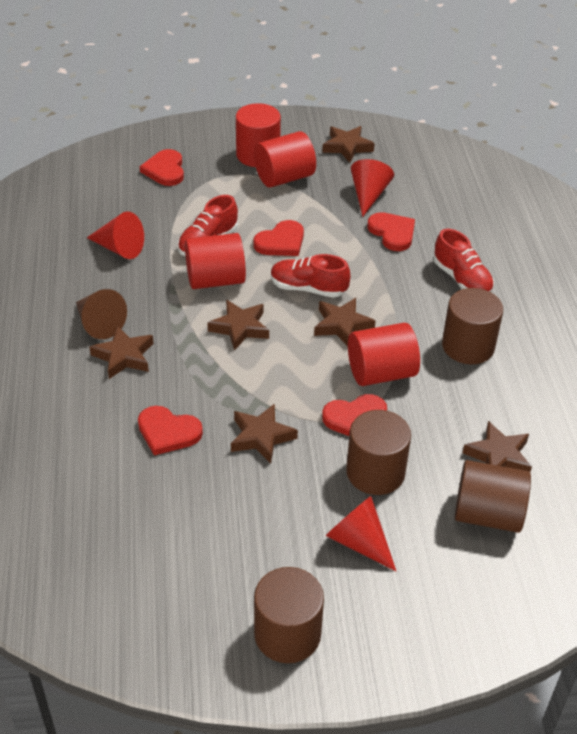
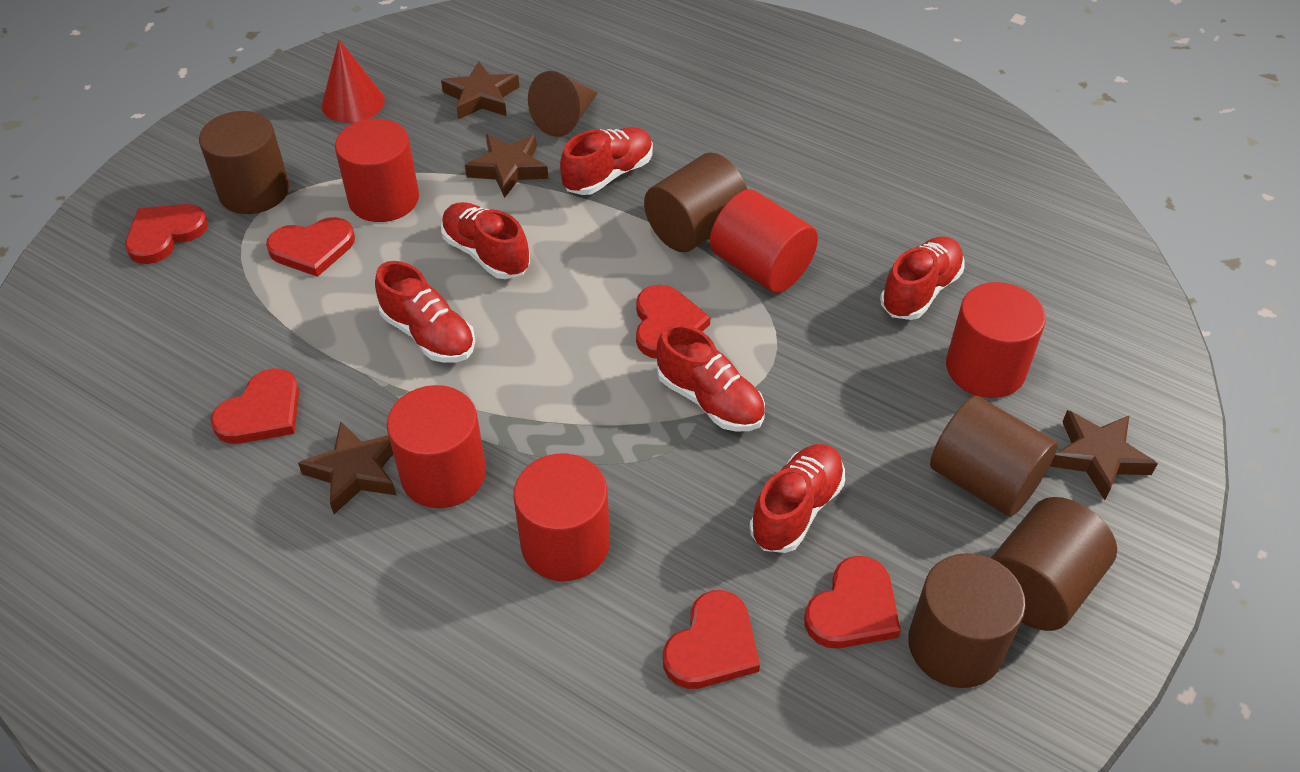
brown cylinder: [254,567,324,663] [346,410,411,495] [442,288,503,364] [455,460,531,533] = 4 -> [199,111,289,214] [644,153,747,252] [908,553,1026,688] [930,396,1058,517] [991,497,1117,631] = 5
brown star: [89,326,154,379] [208,300,269,351] [231,404,298,464] [314,298,376,346] [322,126,375,163] [463,421,532,472] = 6 -> [298,421,396,514] [441,61,519,119] [465,134,548,198] [1050,410,1158,500] = 4
red cone: [87,211,144,259] [326,496,396,571] [351,159,394,217] = 3 -> [321,40,385,123] = 1
red cylinder: [185,233,246,289] [236,103,281,167] [254,131,316,188] [348,322,420,386] = 4 -> [335,118,419,222] [387,385,486,508] [513,454,610,581] [710,189,818,293] [946,282,1046,398] = 5
red heart: [138,406,203,455] [140,149,184,186] [253,220,304,256] [322,394,387,436] [367,212,415,251] = 5 -> [125,204,208,264] [210,368,299,444] [266,217,355,277] [636,285,710,359] [663,590,760,689] [804,556,901,648] = 6
red shoe: [178,195,238,256] [271,254,350,298] [434,229,494,293] = 3 -> [375,261,475,363] [441,202,530,279] [560,127,653,195] [656,324,765,432] [750,444,845,553] [880,237,964,320] = 6

